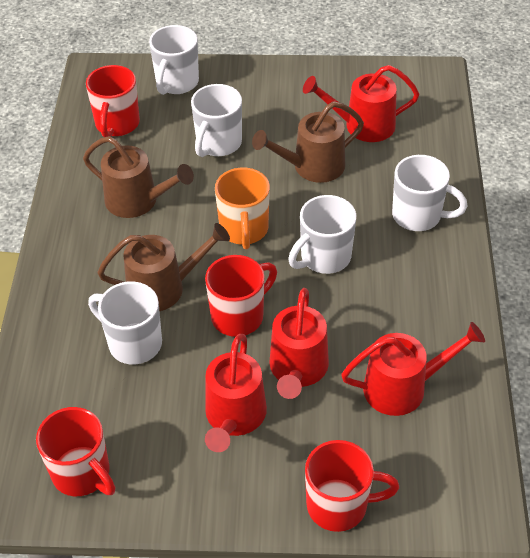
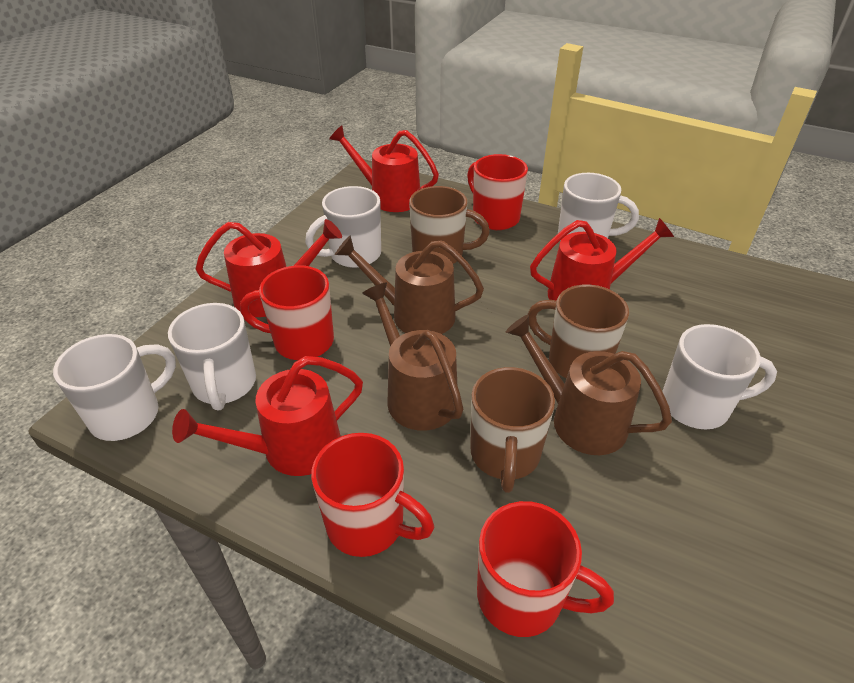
brown mug: none = 0 -> [409,186,490,264] [470,367,555,493] [527,284,629,378] = 3
orange mug: [215,168,270,250] = 1 -> none = 0

